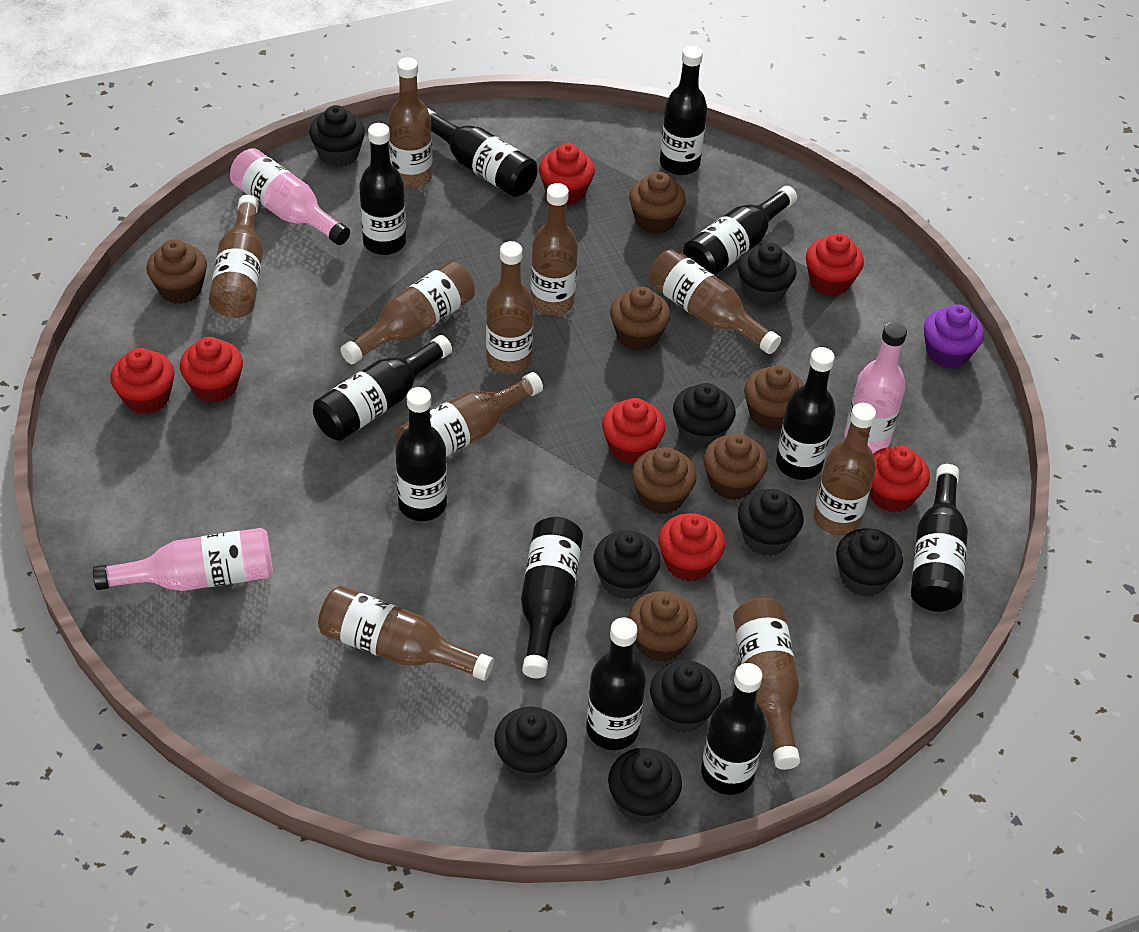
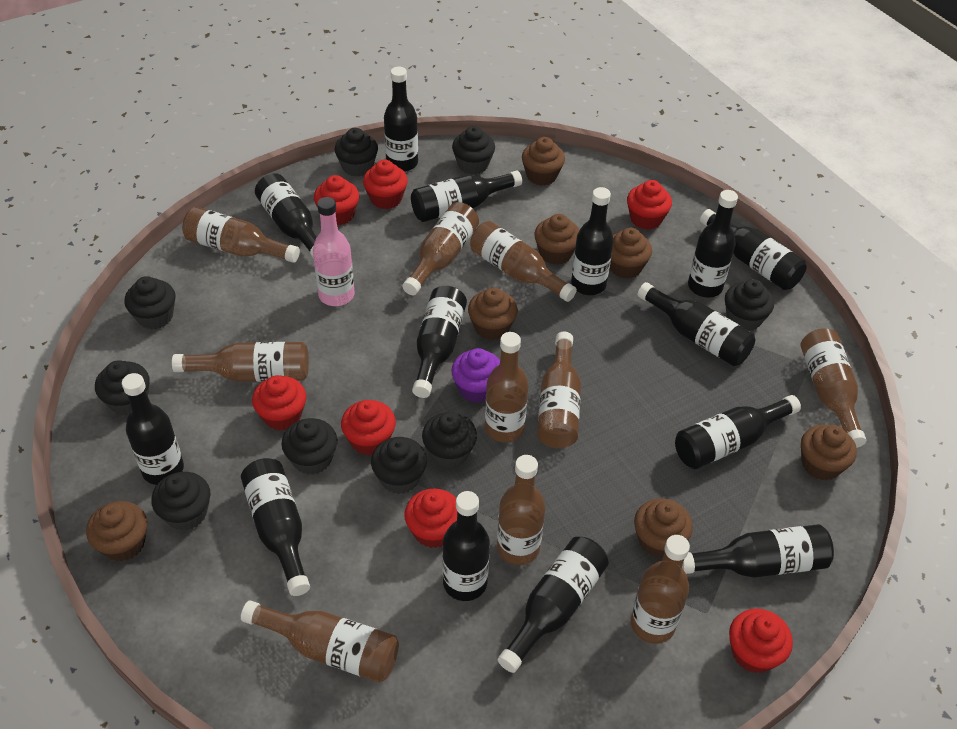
black bottle: [313,335,452,441] [359,123,406,255] [396,387,447,521] [427,108,537,197] [521,517,583,678] [586,618,646,750] [660,46,707,175] [683,186,797,276] [701,663,766,795] [776,347,836,480] [911,464,968,612] = 11 -> [122,373,184,485] [241,458,310,596] [255,173,316,259] [384,67,418,172] [411,170,522,222] [412,286,467,398] [443,491,490,601] [498,537,609,673] [571,187,614,295] [637,282,755,366] [675,395,801,469] [682,524,834,578] [688,190,738,297] [700,209,807,290] = 14
pink bottle: [93,528,273,591] [230,148,350,245] [845,322,907,454] = 3 -> [313,197,354,306] = 1

